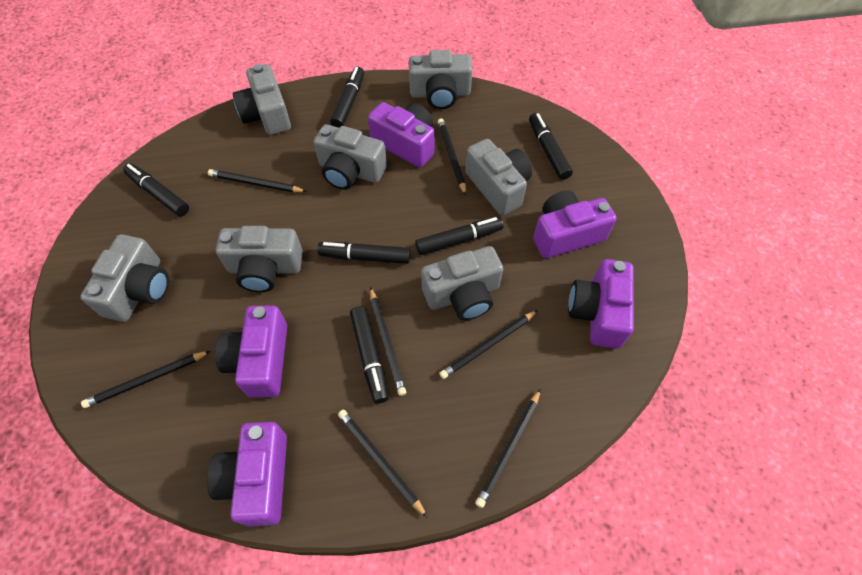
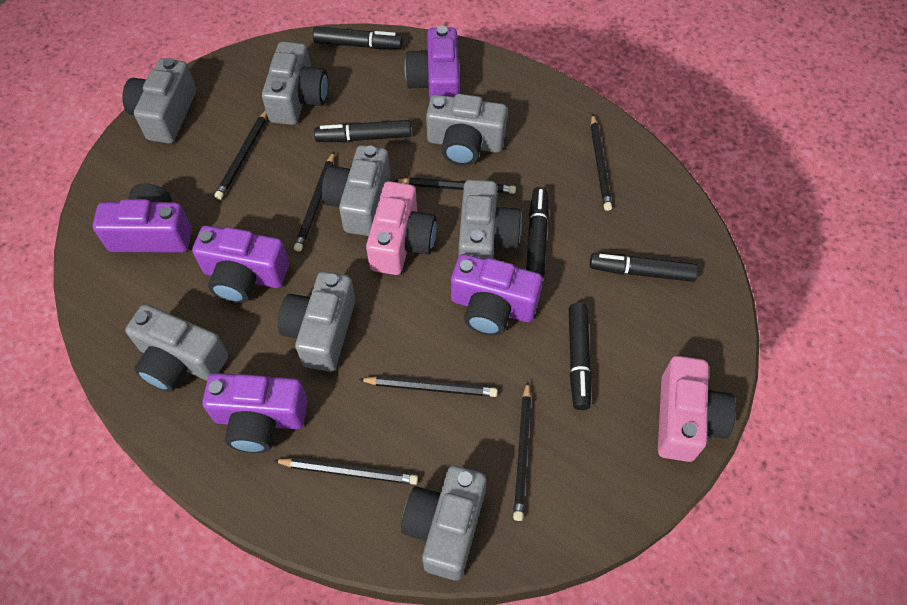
black marker: [123,163,189,216] [317,242,410,264] [330,67,364,128] [350,306,389,404] [415,217,504,255] [529,113,573,180] = 6 -> [313,27,403,49] [314,120,411,142] [526,187,549,278] [569,303,592,410] [590,253,698,282] = 5
grey camera: [80,234,169,322] [216,226,303,292] [233,64,291,135] [314,124,387,190] [409,50,473,109] [421,246,503,320] [465,139,532,215] = 7 -> [122,58,196,143] [125,304,228,392] [262,41,328,125] [278,272,356,372] [322,145,390,236] [401,465,486,581] [426,94,507,166] [458,180,522,259] = 8
pink camera: none = 0 -> [366,181,437,275] [658,356,736,462] = 2

